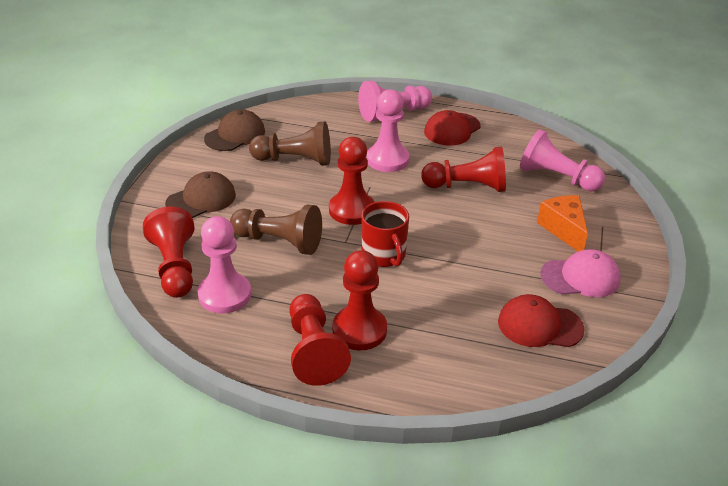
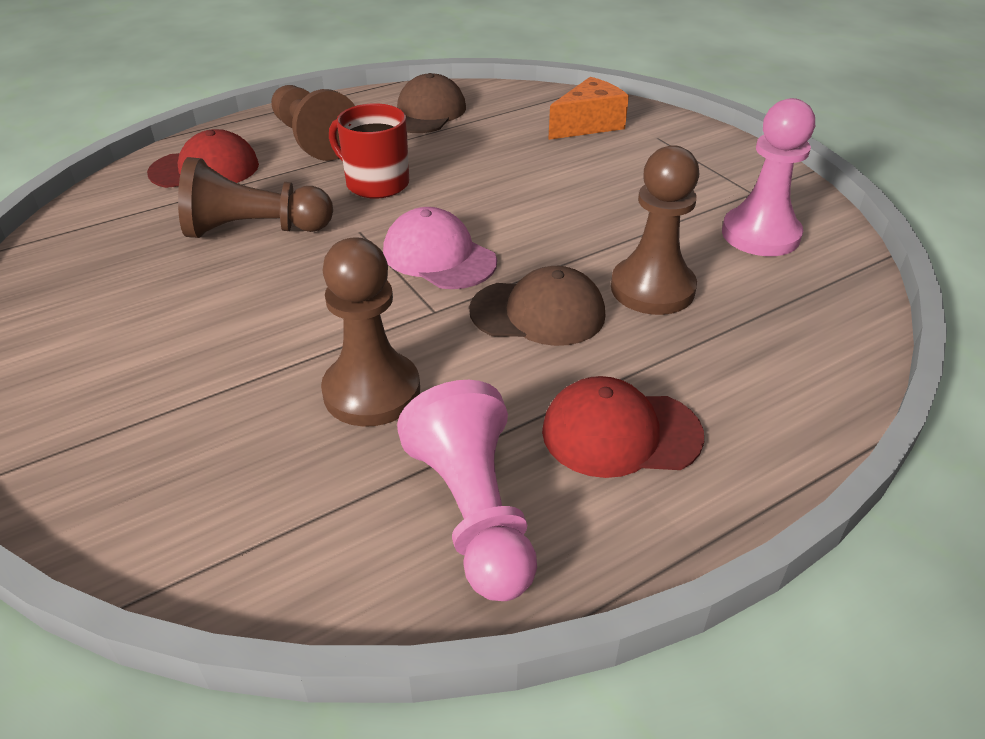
brown pawn: [230,205,322,255] [249,121,331,166] = 2 -> [178,157,333,238] [271,85,355,161] [321,238,420,426] [611,145,699,315] = 4
pink pawn: [198,216,251,314] [358,81,432,122] [367,89,409,172] [520,129,605,191] = 4 -> [397,380,537,601] [722,98,815,256] = 2
red pawn: [143,207,195,298] [289,294,351,386] [329,137,374,225] [332,250,387,350] [421,146,506,192] = 5 -> none = 0

